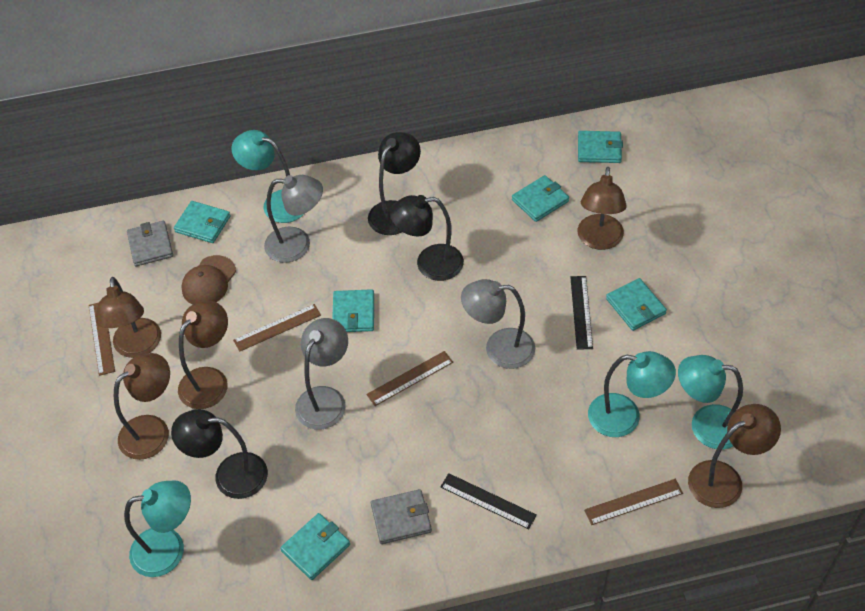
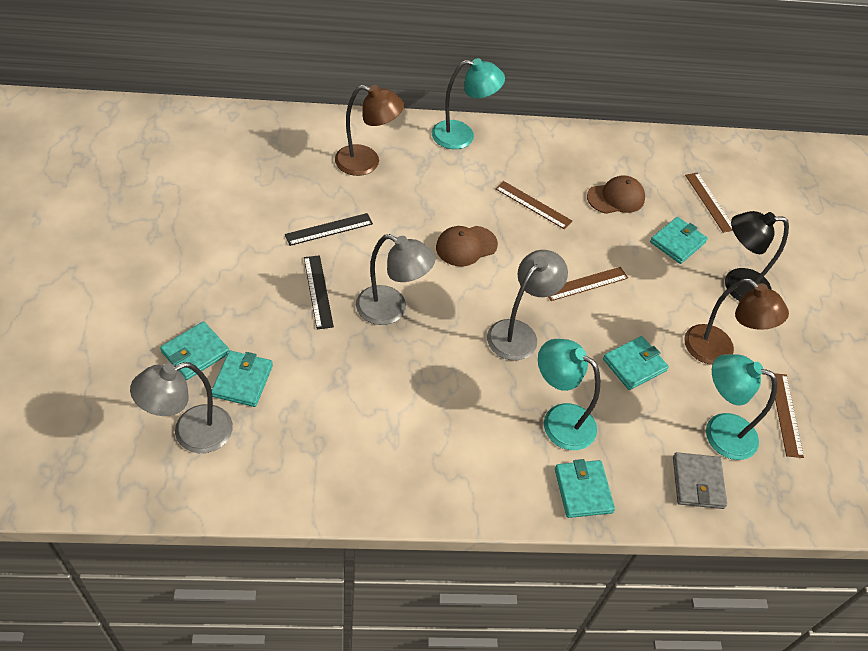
black lamp: [171,409,268,499] [368,132,421,235] [390,195,464,281] = 3 -> [725,211,789,301] = 1
brown cap: [181,255,236,304] = 1 -> [436,226,498,266] [587,175,645,214] = 2
brown lamp: [96,277,161,358] [114,353,170,460] [178,301,228,409] [578,167,627,250] [688,404,781,508] = 5 -> [335,85,404,176] [684,278,789,365] = 2
grey wallet: [127,221,173,266] [371,489,432,544] = 2 -> [673,452,727,509] = 1
turquoise lamp: [124,480,191,577] [231,130,304,223] [588,351,676,437] [678,355,743,450] = 4 -> [431,58,505,149] [538,339,600,450] [706,354,777,460] = 3
turquoise wallet: [174,201,231,243] [280,513,350,580] [332,289,374,332] [512,175,569,222] [578,131,623,163] [606,278,667,331] = 6 -> [160,321,229,380] [212,351,273,407] [555,459,615,518] [603,336,669,390] [650,217,708,264] = 5

